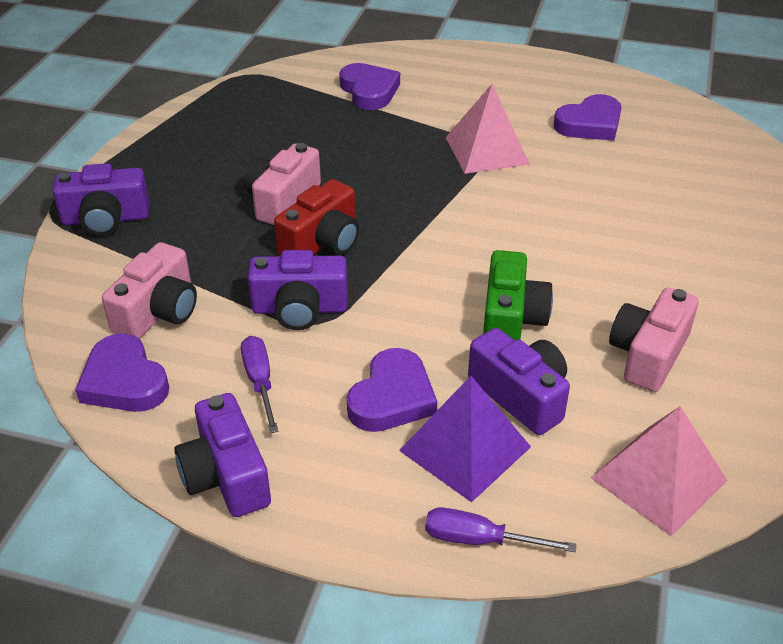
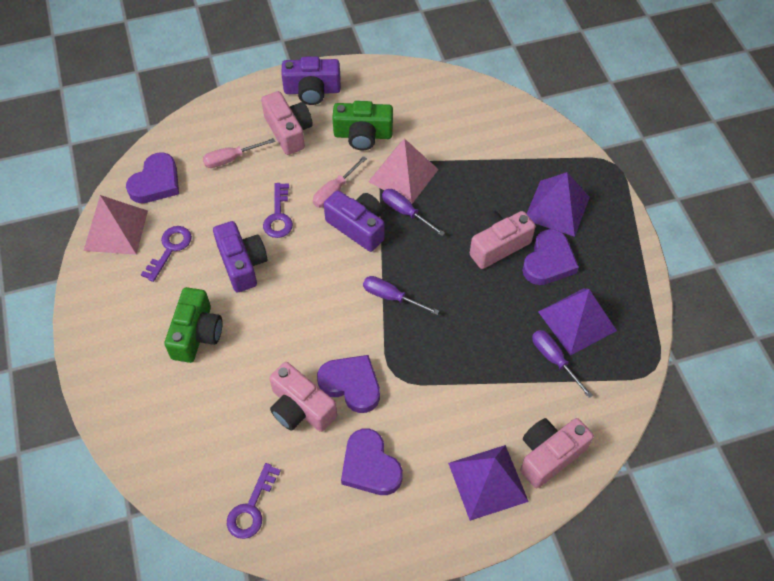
green camera: [483,250,553,340] = 1 -> [164,287,222,363] [332,101,393,150] = 2
pink camera: [102,242,197,339] [245,143,321,225] [609,287,698,392] = 3 -> [261,91,313,155] [269,362,337,432] [470,210,535,269] [520,418,594,488] = 4
pink screwdriver: none = 0 -> [203,138,275,168] [313,156,367,208] = 2
purple camera: [53,163,150,236] [174,393,271,517] [248,250,348,330] [468,328,570,435] = 4 -> [213,221,267,292] [281,56,341,105] [324,190,385,252] = 3
purple key: none = 0 -> [141,226,192,282] [227,463,281,539] [263,183,293,238] = 3
purple pyramid: [399,376,531,502] = 1 -> [448,445,529,521] [527,172,590,237] [538,288,617,356] = 3
purple screwdriver: [241,336,278,433] [425,508,577,552] = 2 -> [363,276,439,315] [382,189,445,236] [532,330,593,398] = 3
red camera: [274,179,359,255] = 1 -> none = 0

